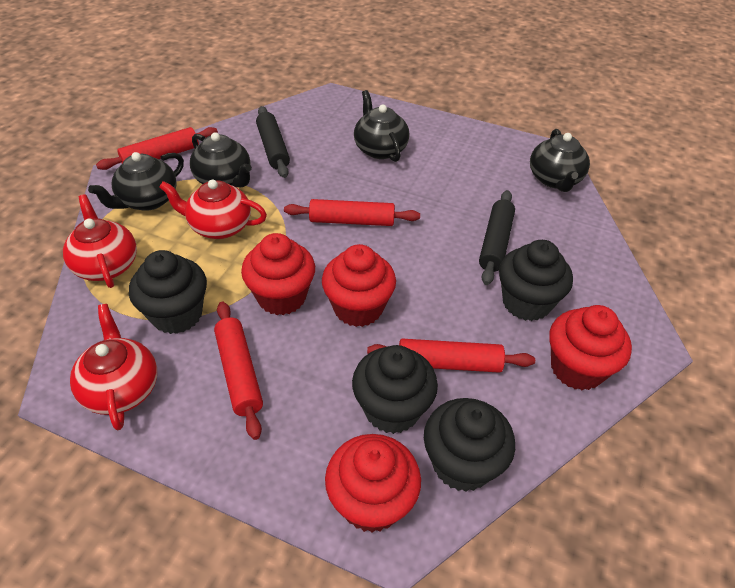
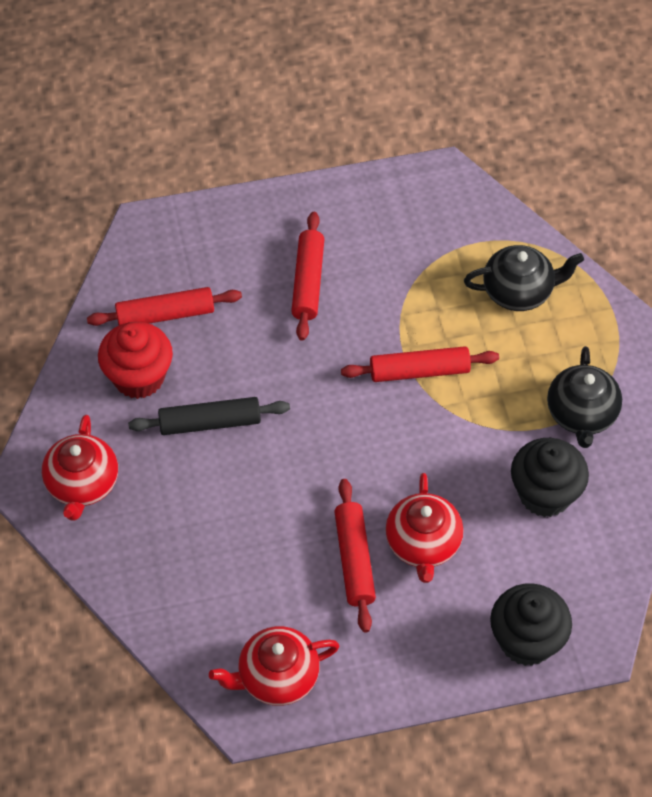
black cupcake: [129,250,207,334] [352,345,438,434] [424,398,515,492] [499,240,573,321] = 4 -> [490,583,572,666] [511,438,589,517] = 2
black rolling pin: [256,106,290,178] [479,190,515,285] = 2 -> [128,397,290,435] = 1
black teapot: [88,152,184,211] [190,132,252,187] [354,90,410,162] [530,129,590,192] = 4 -> [464,245,584,311] [547,346,622,448] = 2
red cupcake: [241,233,315,315] [322,244,396,327] [325,434,421,533] [549,305,632,390] = 4 -> [98,322,173,399] = 1

